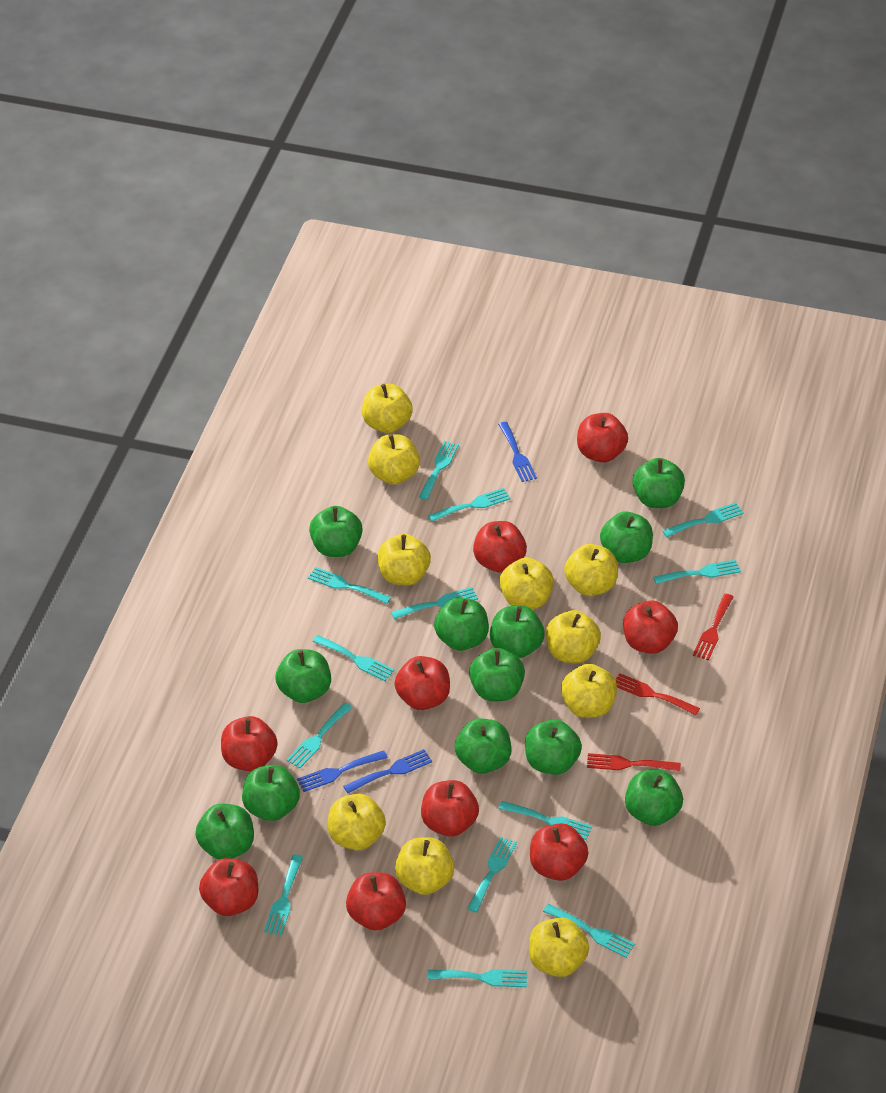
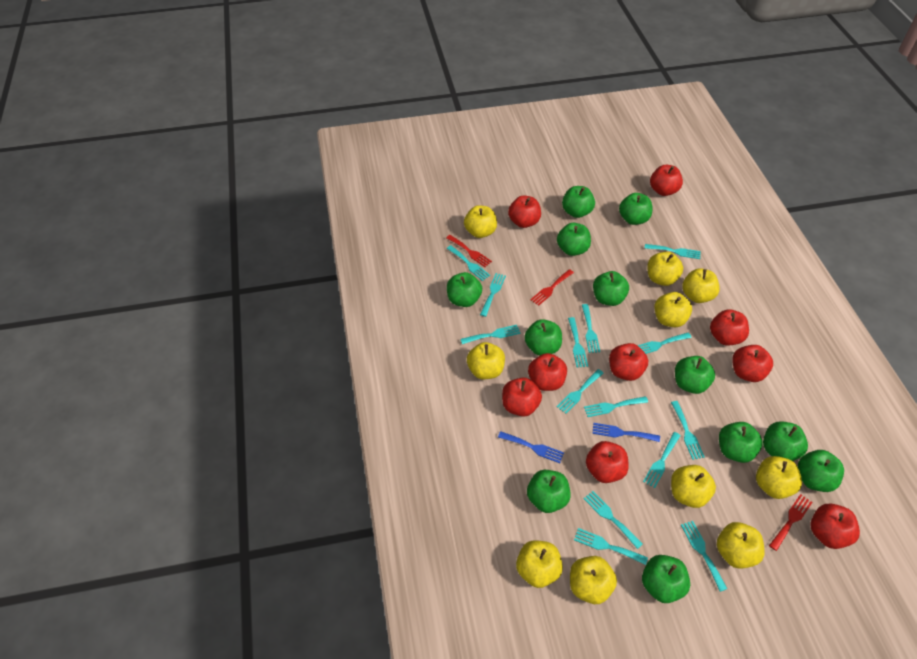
blue fork: [297,750,388,792] [343,749,432,793] [498,422,537,482] = 3 -> [498,431,564,463] [592,423,660,442] = 2
turquoise fork: [264,854,303,935] [286,703,353,768] [308,567,391,604] [313,635,394,681] [391,587,478,619] [419,441,459,500] [427,969,527,987] [428,488,511,522] [467,836,517,913] [499,801,592,840] [543,904,635,957] [653,560,741,584] [663,502,744,537] = 13 -> [447,245,490,281] [460,325,521,344] [480,273,506,317] [557,369,604,414] [568,317,588,368] [574,528,648,565] [582,304,600,353] [584,396,648,417] [584,491,643,549] [637,332,692,354] [643,432,681,488] [645,244,701,259] [671,401,705,460] [681,521,727,592] = 14

